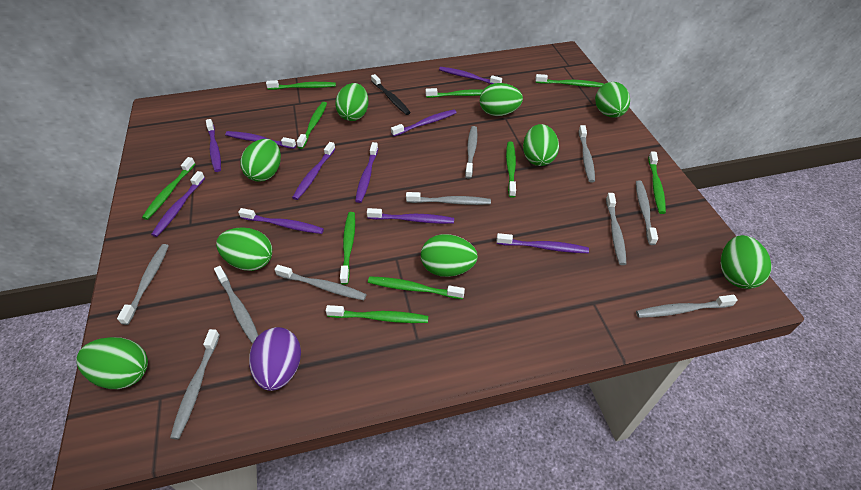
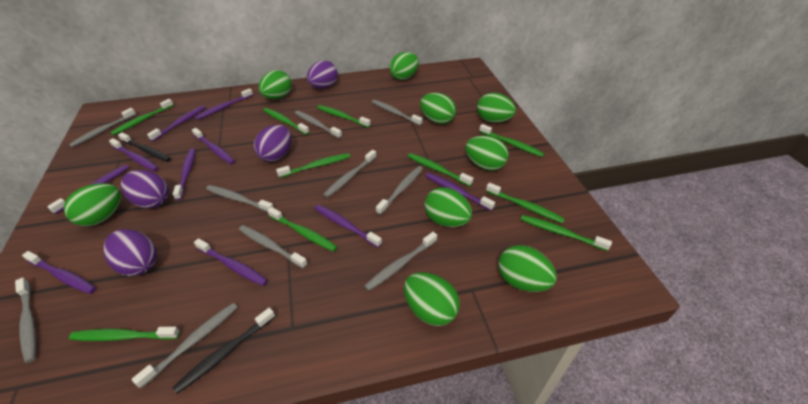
black toothbrush: [371,74,411,115] = 1 -> [118,132,171,162] [172,308,275,394] = 2
purple egg: [249,327,301,391] = 1 -> [103,229,157,276] [121,170,169,208] [254,125,291,162] [307,60,338,89] = 4

